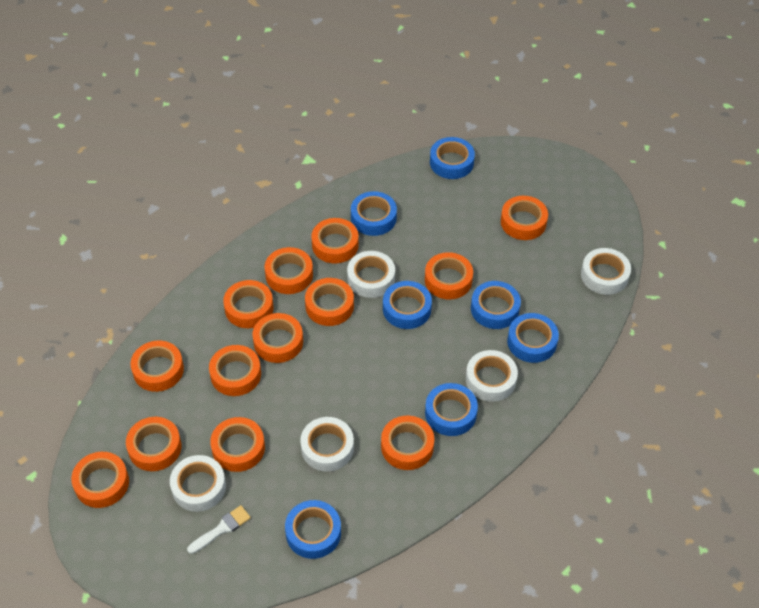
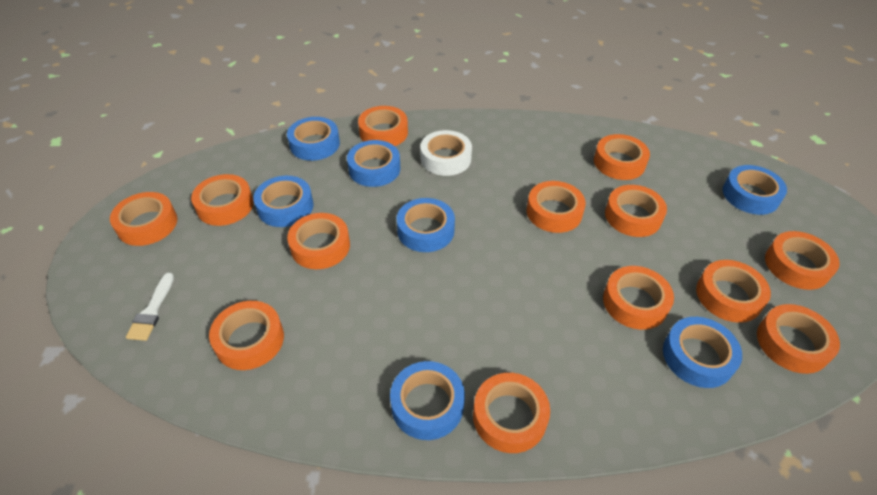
white tape: [170,455,226,512] [300,417,354,472] [347,251,395,298] [466,350,518,402] [581,248,631,295] = 5 -> [420,130,472,176] = 1

